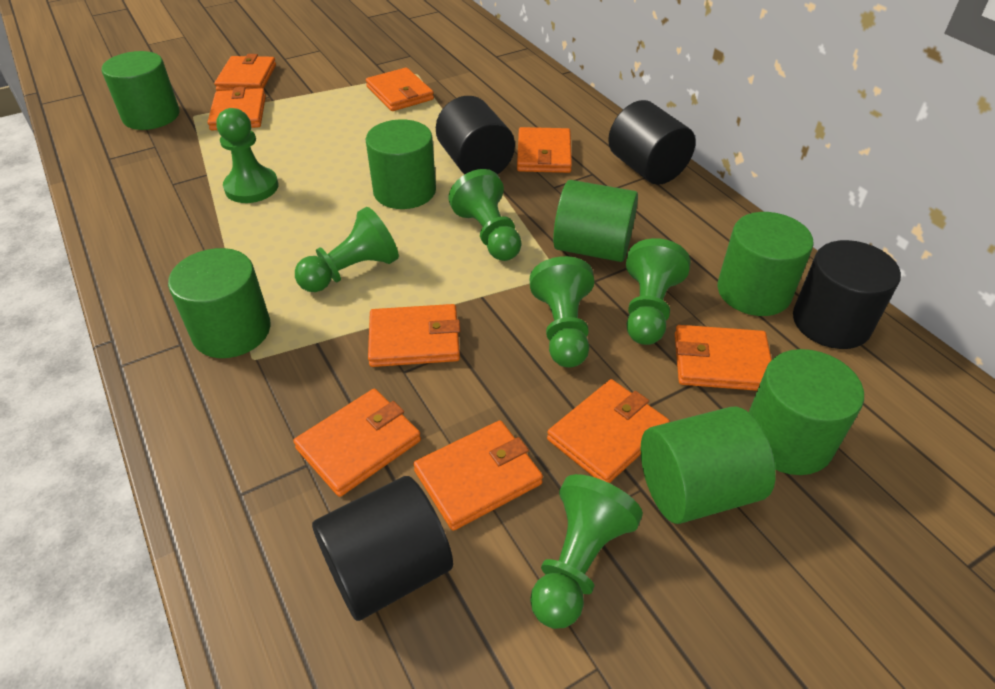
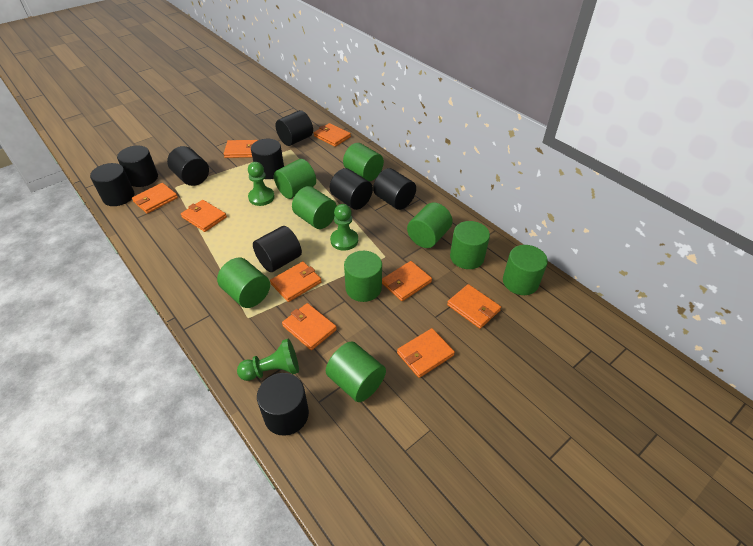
black cylinder: [312,476,453,621] [436,96,515,175] [608,100,696,185] [793,240,901,349] = 4 -> [90,163,134,206] [117,146,158,187] [167,146,209,186] [251,139,284,179] [253,226,302,272] [257,373,309,436] [276,110,313,146] [330,168,373,210] [373,168,416,210] = 9
green cylinder: [102,51,180,130] [168,248,271,358] [366,119,436,209] [553,180,638,262] [641,407,776,524] [717,212,814,316] [749,349,864,475] = 7 -> [217,257,270,308] [274,159,316,199] [292,186,337,229] [326,341,386,402] [343,143,384,181] [344,251,382,302] [407,203,453,248] [450,221,490,269] [503,245,548,295] = 9
green pawn: [216,108,279,203] [295,207,399,292] [448,169,522,261] [530,256,594,367] [530,474,643,629] [626,238,691,345] = 6 -> [237,338,299,381] [248,162,275,206] [330,204,358,251] = 3

